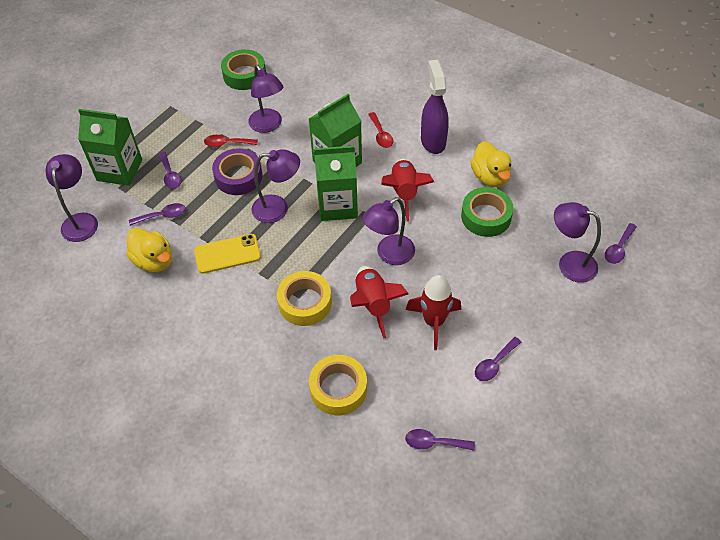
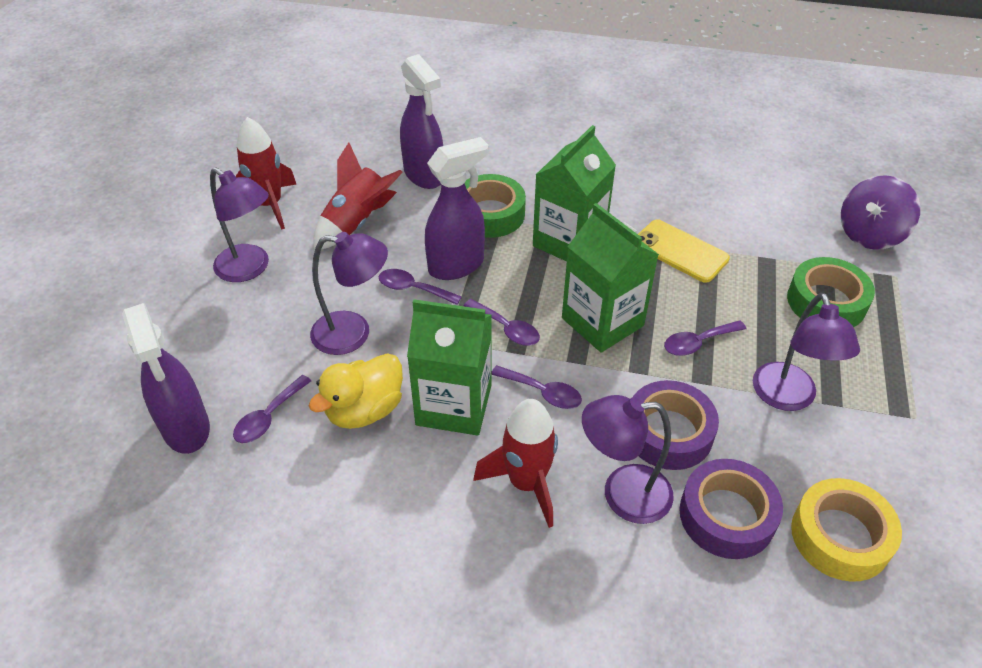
purple lamp: [46,154,98,242] [248,65,283,133] [251,149,300,223] [362,197,415,265] [554,202,601,283] = 5 -> [210,167,269,282] [310,232,388,355] [582,395,674,524] [753,293,860,411] = 4
purple spinning top: none = 0 -> [841,175,920,250] = 1
purple spray bottle: [421,60,449,154] = 1 -> [122,303,210,454] [400,54,443,189] [425,137,489,280] = 3
purple tape: [212,148,263,195] = 1 -> [633,380,719,470] [679,459,783,559] = 2
red spoon: [204,135,258,147] [368,112,393,148] = 2 -> none = 0
yellow duck: [126,228,172,272] [471,141,511,187] = 2 -> [309,353,403,429] = 1
yellow tape: [277,271,332,326] [309,355,367,416] = 2 -> [791,478,902,582] = 1

